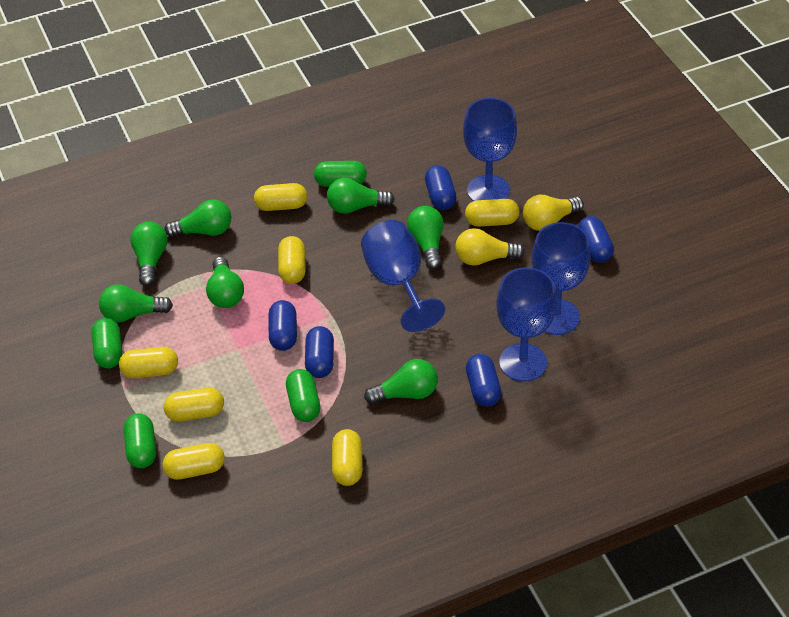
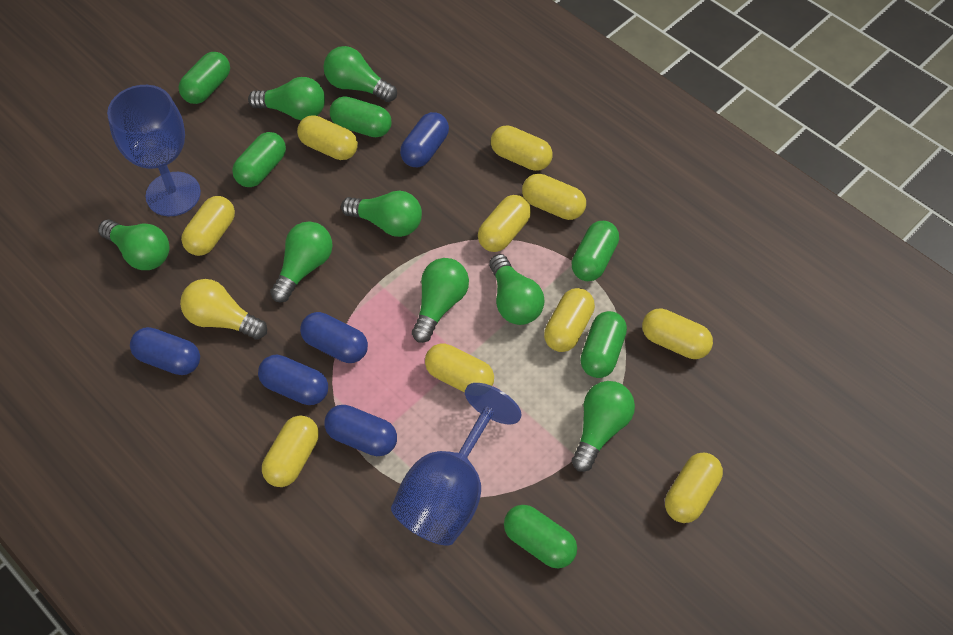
blue goblet: [361,220,445,332] [463,98,517,201] [496,267,557,381] [532,222,591,335] = 4 -> [107,85,201,216] [391,383,522,546] = 2
green capsule: [92,318,122,369] [124,413,156,468] [286,369,320,422] [314,161,367,187] = 4 -> [179,52,230,104] [232,132,286,187] [330,96,392,137] [504,505,577,568] [571,221,619,281] [580,311,627,378] = 6
green light bulb: [99,284,173,322] [130,221,167,286] [165,199,231,237] [206,257,244,308] [327,178,395,214] [364,359,438,404] [407,206,444,269] = 7 -> [98,219,170,270] [248,77,325,120] [270,222,333,303] [323,46,397,102] [341,191,422,237] [412,258,469,343] [489,254,544,325] [572,381,635,472] = 8
yellow capsule: [119,347,178,378] [163,443,225,480] [164,388,224,421] [254,183,307,211] [278,236,306,284] [332,429,363,486] [465,199,519,227] = 7 -> [181,196,235,256] [262,415,319,487] [297,115,358,160] [425,343,494,392] [478,195,531,252] [491,126,552,171] [522,174,586,220] [544,288,595,352] [642,308,713,359] [665,453,723,523] = 10
yellow light bulb: [455,228,525,266] [523,195,584,231] = 2 -> [180,279,267,340] = 1

